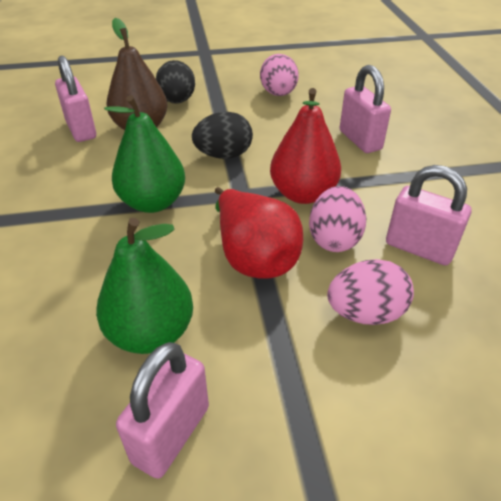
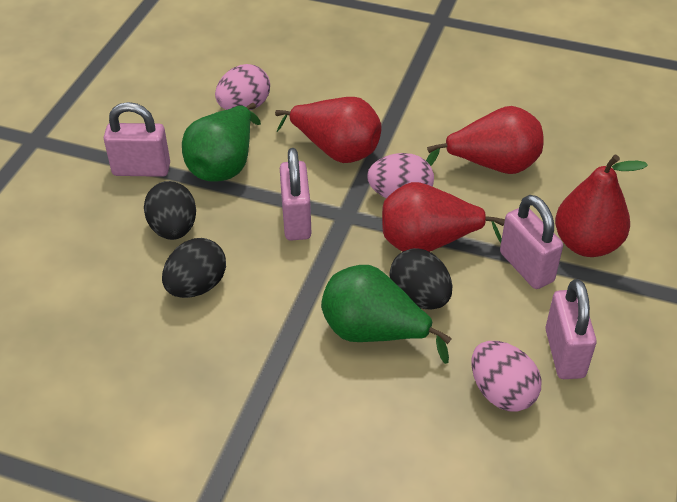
black egg: [156,60,195,104] [192,112,253,159] = 2 -> [144,181,196,240] [162,238,226,298] [390,248,452,310] = 3
brown pear: [107,18,168,130] = 1 -> none = 0
red pear: [215,187,303,279] [270,88,341,204] = 2 -> [275,97,382,163] [382,182,505,252] [426,106,544,174] [555,155,648,257] = 4

